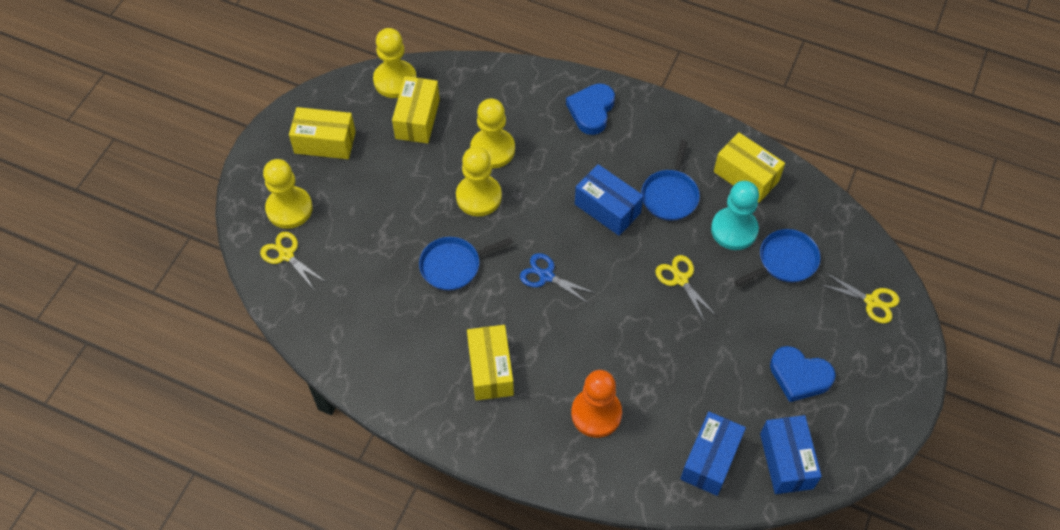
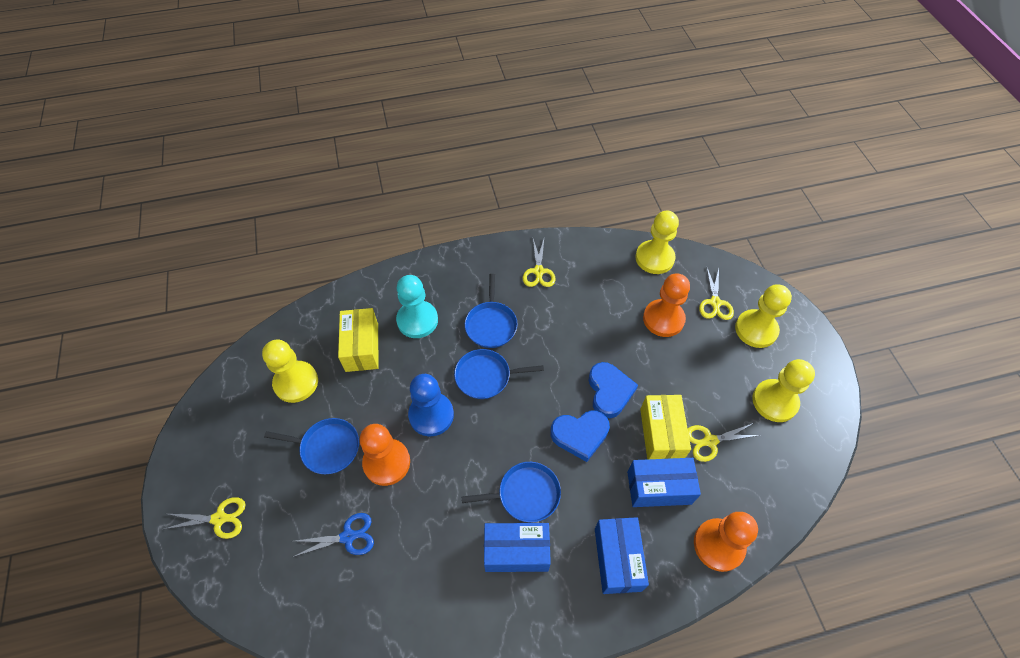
blue pan: [419,237,513,290] [641,140,700,221] [734,229,821,286] = 3 -> [264,418,359,474] [454,349,544,399] [462,462,561,523] [465,274,518,348] = 4
blue pawn: none = 0 -> [408,374,454,436] = 1
orange pawn: [571,370,622,438] = 1 -> [360,424,410,486] [643,274,690,337] [694,512,758,572] = 3
yellow box: [289,107,356,159] [392,76,440,144] [467,325,514,400] [714,132,785,203] = 4 -> [338,308,378,372] [640,395,691,459] = 2
yellow scissors: [260,232,326,289] [656,255,717,322] [820,272,900,323] = 3 -> [164,497,246,539] [523,239,555,287] [688,423,760,462] [699,268,734,320] = 4

